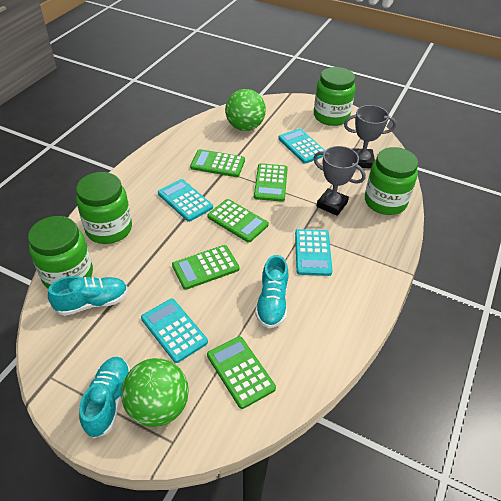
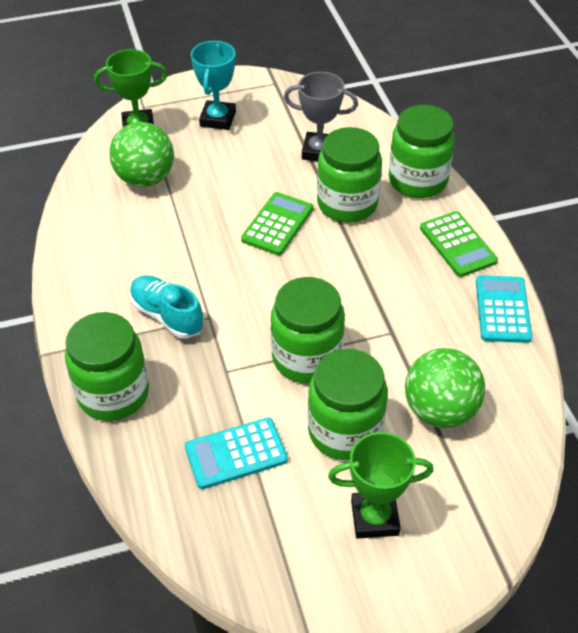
green calculator: [172,245,240,290] [190,149,245,177] [207,199,269,242] [207,336,276,409] [254,163,288,202] = 5 -> [241,192,313,255] [420,211,498,277] = 2
green jar: [28,216,93,289] [76,172,132,244] [314,67,355,126] [365,147,418,215] = 4 -> [65,312,149,421] [271,277,345,383] [308,349,388,460] [317,127,382,222] [389,105,455,198] = 5
green trophy: none = 0 -> [94,49,167,127] [328,432,433,539] = 2
grey trophy: [313,146,366,216] [344,105,397,168] = 2 -> [284,72,358,161] = 1
turquoise calculator: [141,299,208,363] [158,179,213,222] [278,128,325,164] [295,229,332,276] = 4 -> [185,417,288,489] [476,275,532,343] = 2
turquoise shoe: [48,276,128,316] [79,357,130,438] [255,255,289,328] = 3 -> [129,275,204,339] = 1
turquoise trophy: none = 0 -> [191,41,236,130] = 1

